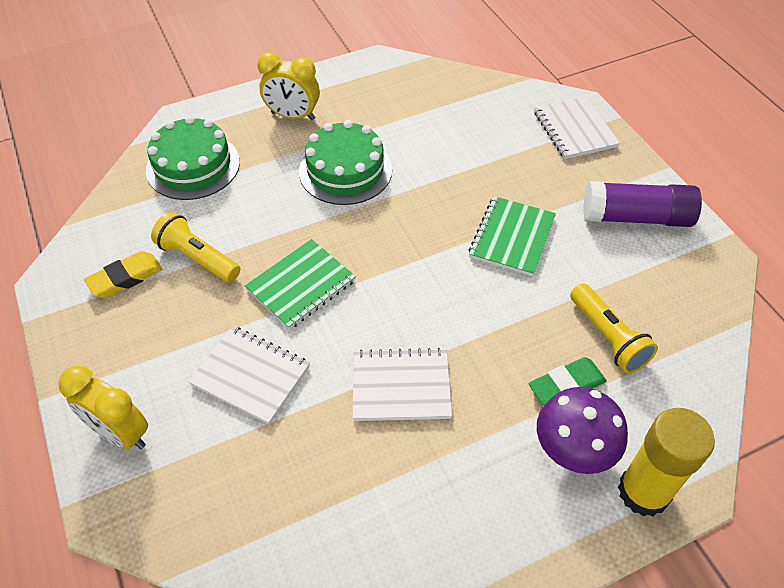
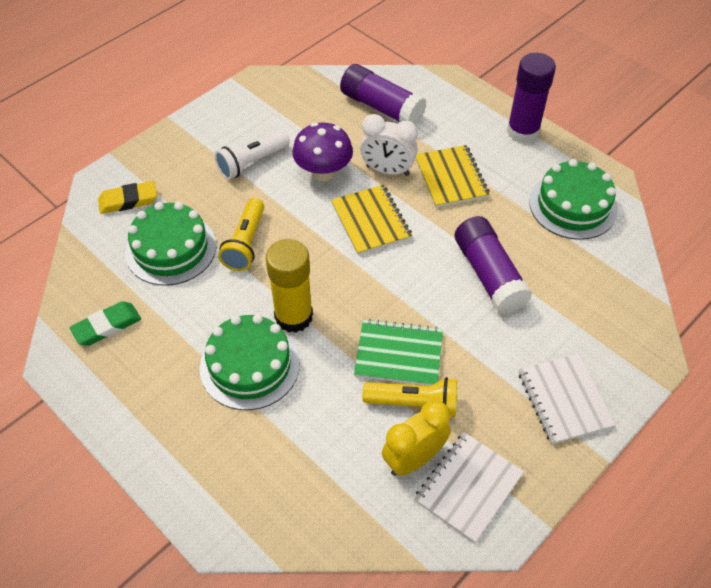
green cake: [146,116,240,200] [299,120,392,205] = 2 -> [125,202,217,286] [200,314,300,410] [530,159,618,240] = 3
green notebook: [245,239,356,330] [468,196,556,276] = 2 -> [354,319,443,386] = 1
purple glue stick: [583,181,702,227] = 1 -> [340,64,427,125] [455,216,532,314] [507,53,556,143] = 3
white clock: none = 0 -> [360,114,418,176] = 1
white flashlight: none = 0 -> [215,131,290,180] = 1
white notebook: [188,326,310,425] [353,348,452,421] [534,97,620,159] = 3 -> [414,432,524,543] [519,354,616,444] = 2
yellow clock: [58,366,148,449] [257,52,320,120] = 2 -> [382,400,451,476] = 1
yellow notebook: none = 0 -> [331,185,412,255] [415,145,490,208] = 2

